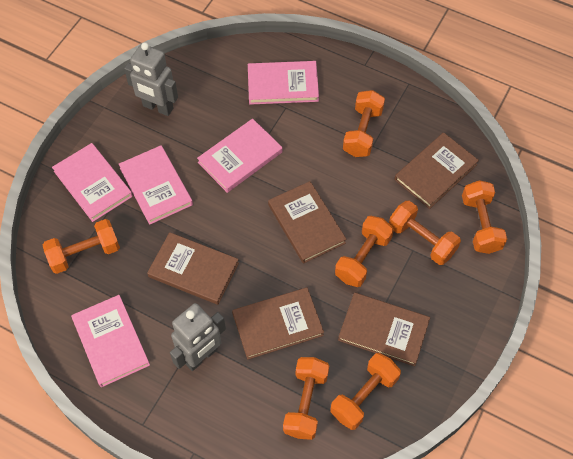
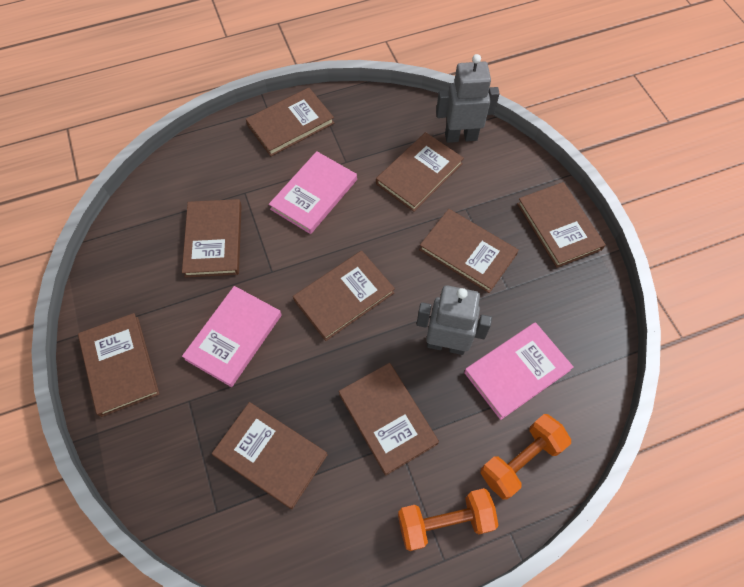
brown book: [147,232,239,305] [232,287,324,359] [268,181,347,264] [338,292,430,366] [395,132,479,209] = 5 -> [78,313,159,417] [182,199,242,278] [212,402,328,509] [246,88,334,156] [293,251,395,341] [339,363,439,476] [376,132,464,212] [419,209,519,293] [517,182,606,268] = 9
orange dumbbell: [43,219,120,274] [283,357,329,440] [330,353,401,430] [335,216,394,287] [343,90,385,157] [389,201,461,265] [462,180,507,254] = 7 -> [398,488,499,551] [480,414,571,500] = 2
pink book: [52,143,133,222] [71,295,150,387] [119,145,193,225] [197,118,282,193] [248,61,319,105] = 5 -> [182,286,282,387] [269,151,357,234] [464,322,574,420] = 3

